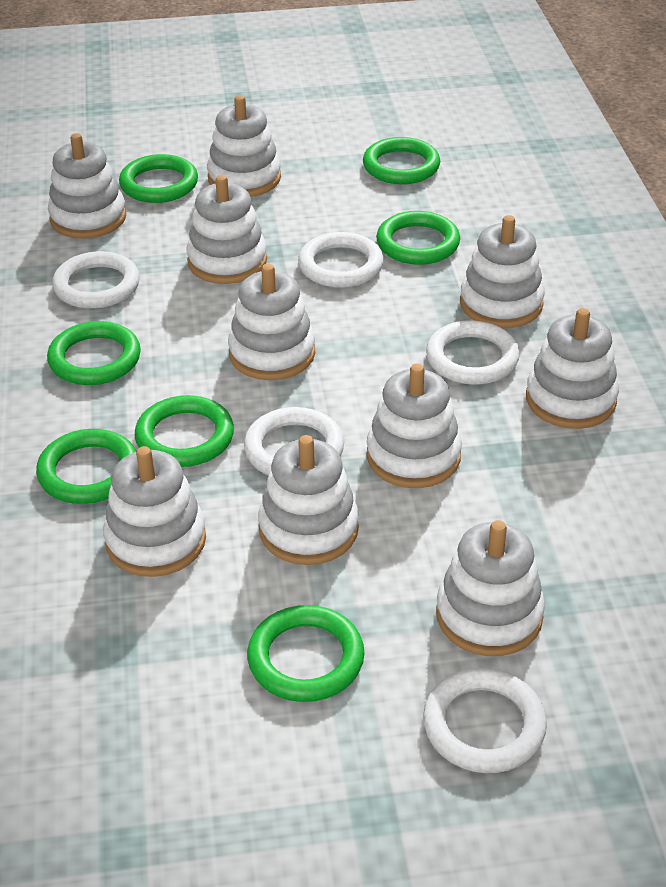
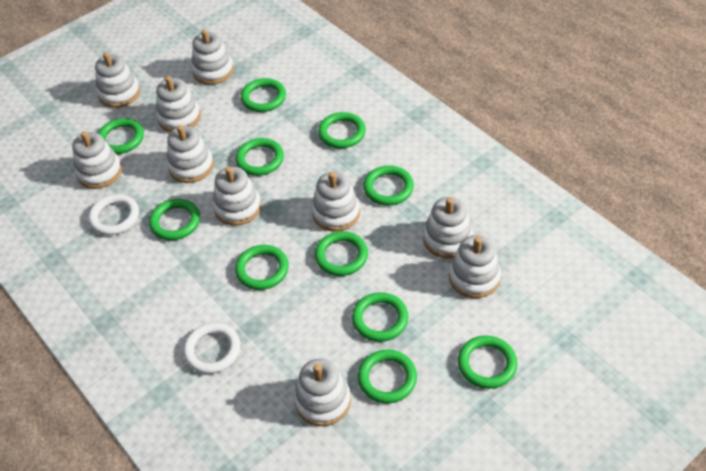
green ring: [36,429,137,504] [47,321,141,385] [119,154,198,203] [135,395,234,467] [247,605,365,702] [363,137,440,184] [376,211,460,265] = 7 -> [98,118,144,154] [149,199,200,240] [235,245,289,290] [236,138,284,176] [241,78,286,112] [315,231,368,276] [318,112,366,148] [352,292,409,342] [358,350,417,403] [363,166,414,206] [458,335,517,389] = 11
white ring: [52,251,140,309] [244,407,344,475] [298,232,384,288] [423,668,547,773] [426,320,520,385] = 5 -> [88,194,139,235] [183,323,240,374] = 2

